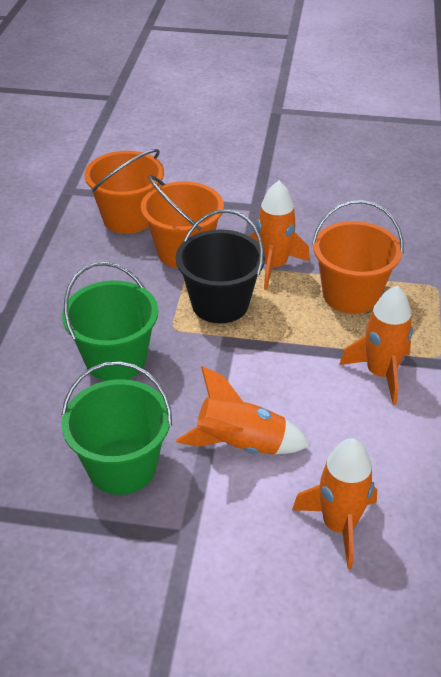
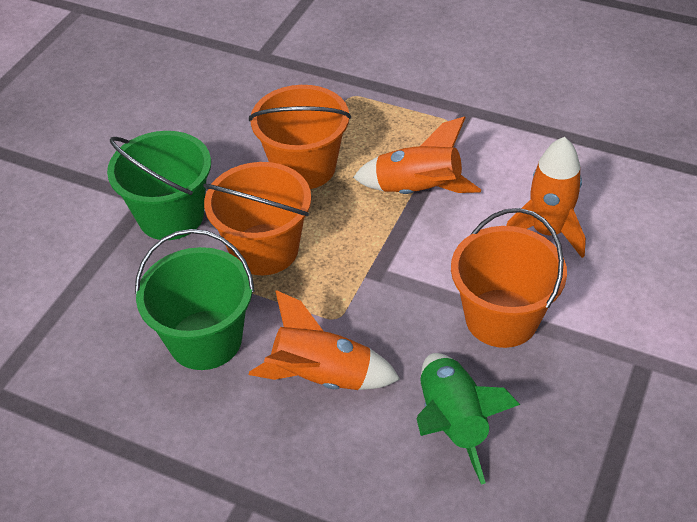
black bucket: [176,209,265,323] = 1 -> none = 0
green rocket: none = 0 -> [417,353,520,485] = 1
orange rocket: [176,366,311,455] [250,181,310,290] [292,438,377,569] [339,286,413,405] = 4 -> [249,290,400,390] [353,116,481,194] [506,137,586,258] = 3

